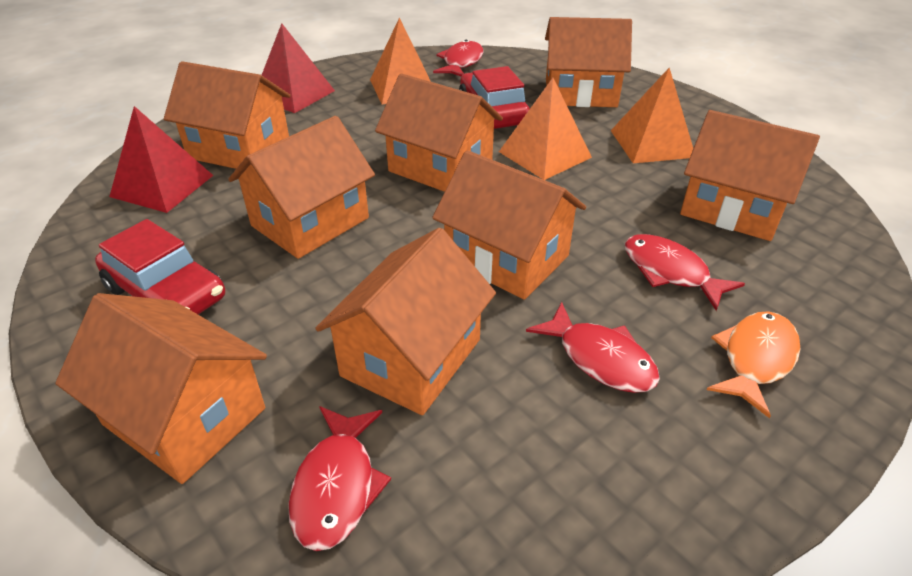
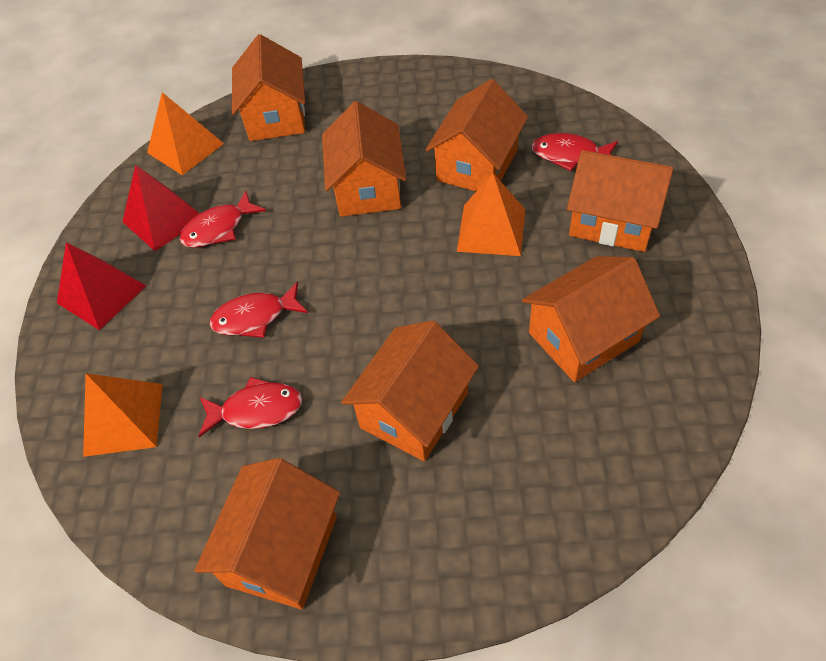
orange fish: [707,311,801,418] = 1 -> none = 0
orange house: [55,293,267,484] [164,61,290,169] [228,116,375,259] [315,228,496,415] [375,73,503,192] [432,150,586,300] [545,17,632,107] [680,110,820,241] = 8 -> [194,458,340,609] [232,34,305,141] [322,101,406,217] [341,320,479,461] [425,79,528,191] [522,256,660,382] [567,150,674,252] = 7
red car: [95,219,225,314] [459,66,530,129] = 2 -> none = 0

